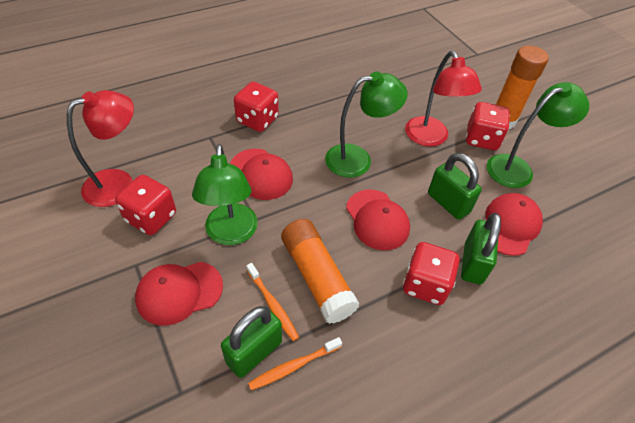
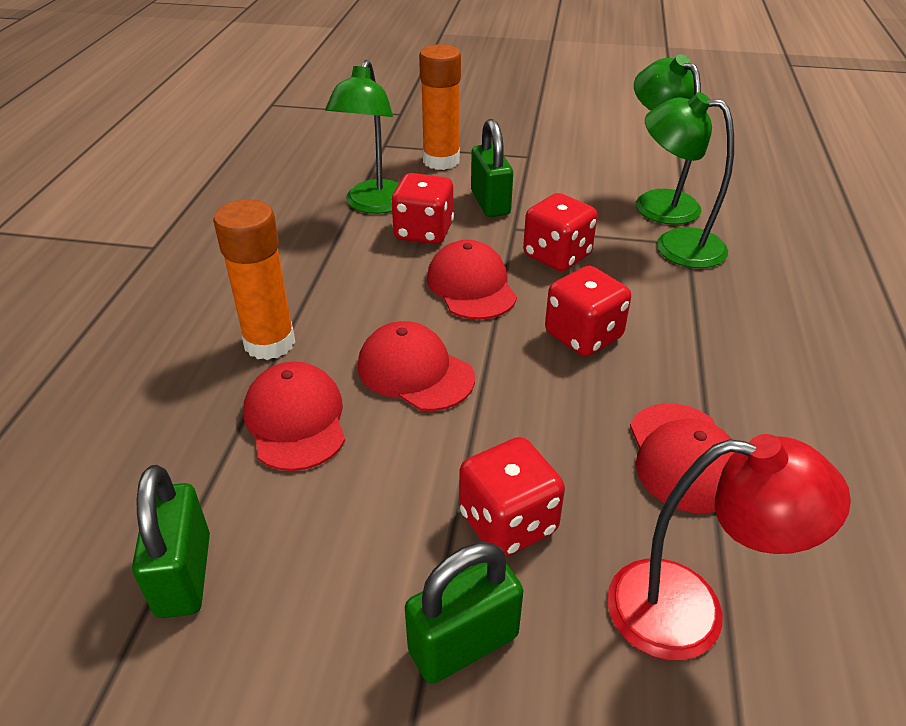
orange toothbrush: [246,263,299,341] [248,337,342,390] = 2 -> none = 0
red lamp: [67,90,134,207] [405,51,482,147] = 2 -> [607,434,851,660] = 1

